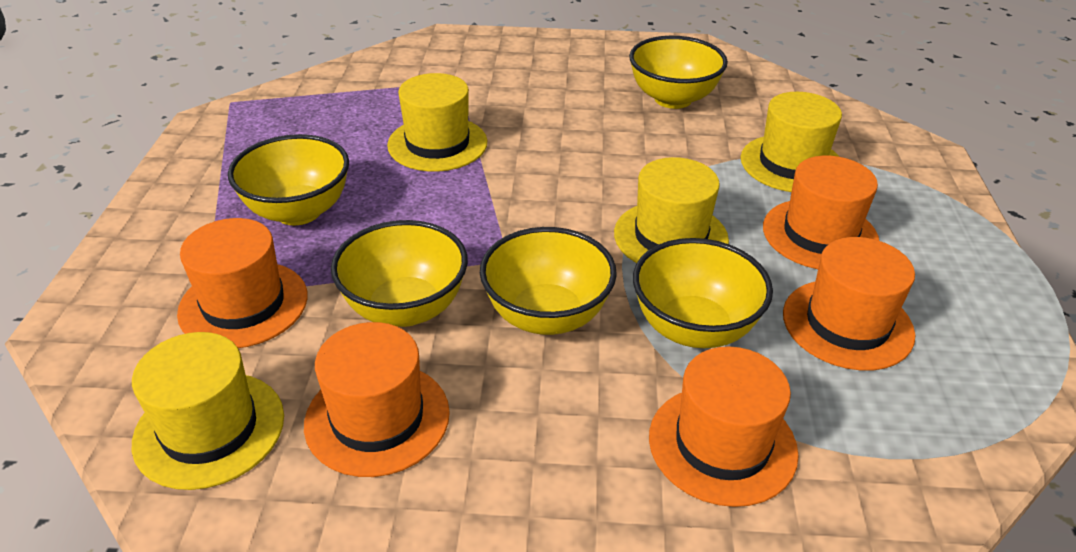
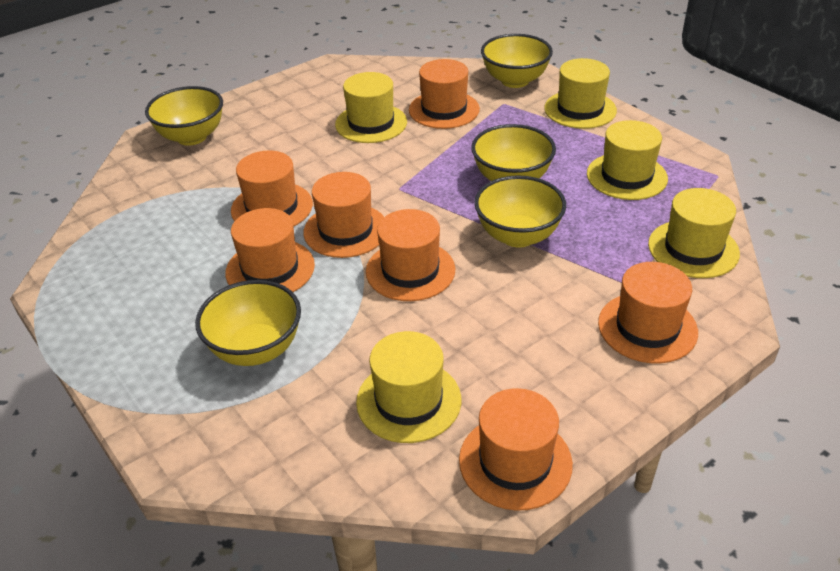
orange hat: [177,218,308,348] [304,322,450,477] [649,346,799,507] [763,156,879,269] [783,237,915,371] = 5 -> [225,208,315,292] [231,150,313,227] [303,172,384,258] [366,209,455,301] [409,59,480,129] [459,388,573,511] [598,262,698,363] = 7
yellow hat: [132,332,284,490] [387,73,487,172] [614,157,729,263] [741,92,842,192] = 4 -> [335,72,407,143] [356,331,461,443] [544,58,617,129] [587,120,668,200] [648,188,740,278] = 5

